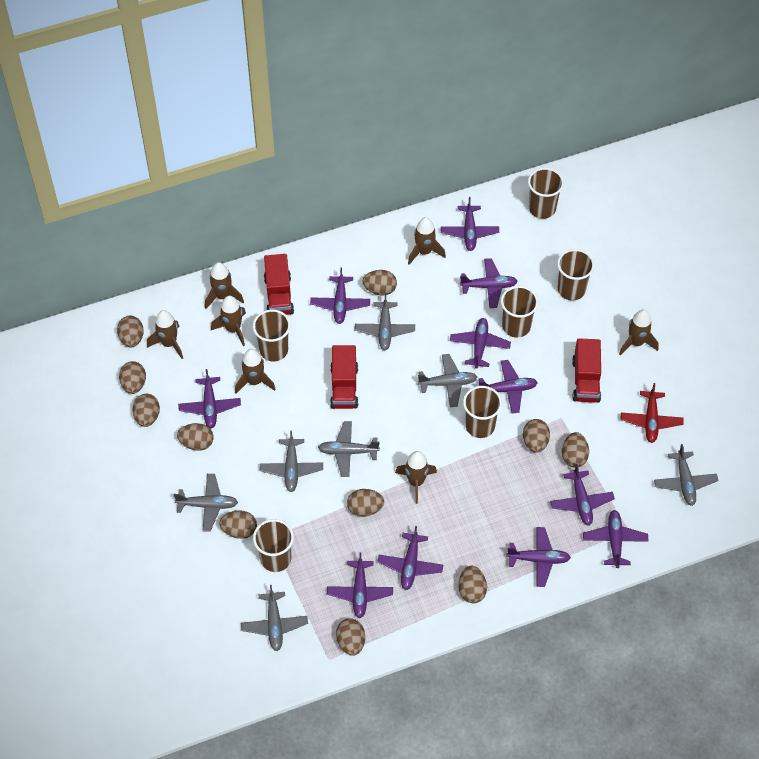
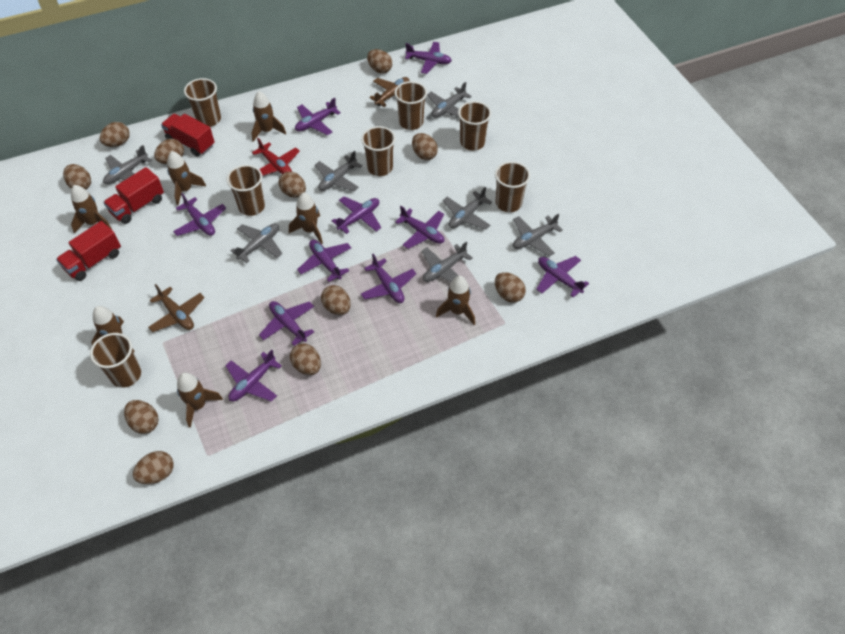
brown cup: [253,310,291,361] [253,519,294,572] [463,386,502,438] [501,286,538,338] [528,168,564,219] [557,249,595,300] = 6 -> [90,333,141,388] [184,78,221,127] [227,165,265,216] [361,126,396,176] [394,81,427,130] [458,101,491,150] [495,161,530,212] = 7
brown plane: none = 0 -> [148,284,205,332] [369,77,410,107] = 2
purple plane: [178,369,241,428] [310,268,370,324] [327,553,393,618] [377,526,443,590] [441,197,499,251] [450,318,511,369] [460,258,518,308] [479,360,538,414] [507,527,571,587] [550,464,615,526] [583,510,648,568] = 11 -> [173,193,226,236] [225,350,282,402] [259,301,314,346] [295,98,340,135] [297,240,351,282] [332,196,381,234] [361,254,416,303] [395,206,444,249] [405,42,452,74] [536,256,589,297] = 10

